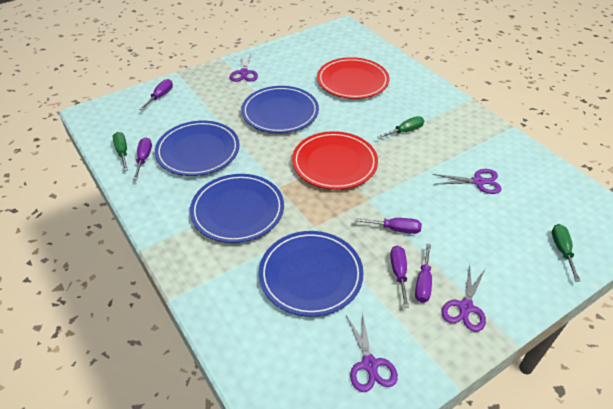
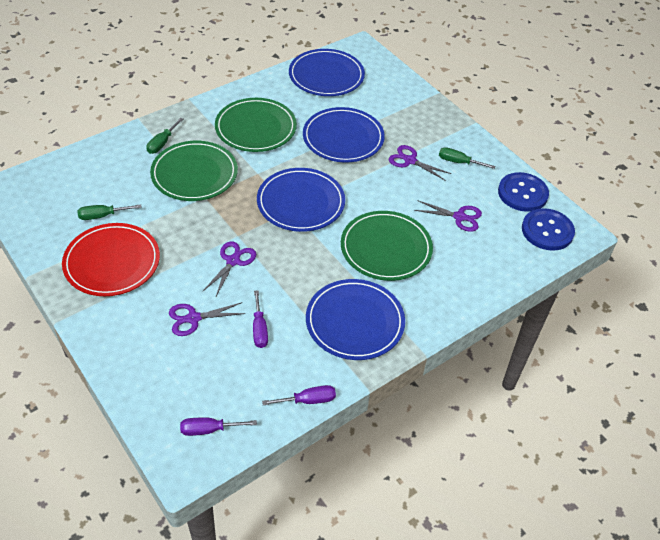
blue button: none = 0 -> [498,172,549,212] [522,208,575,251] = 2
green plate: none = 0 -> [150,141,238,201] [215,98,297,152] [341,211,433,281] = 3
purple screwdriver: [133,137,152,180] [139,79,173,110] [355,218,422,234] [390,246,409,307] [415,243,432,303] = 5 -> [180,417,257,436] [253,290,268,348] [262,385,336,405] = 3
red plate: [292,131,378,190] [317,57,390,99] = 2 -> [62,223,160,296] = 1

